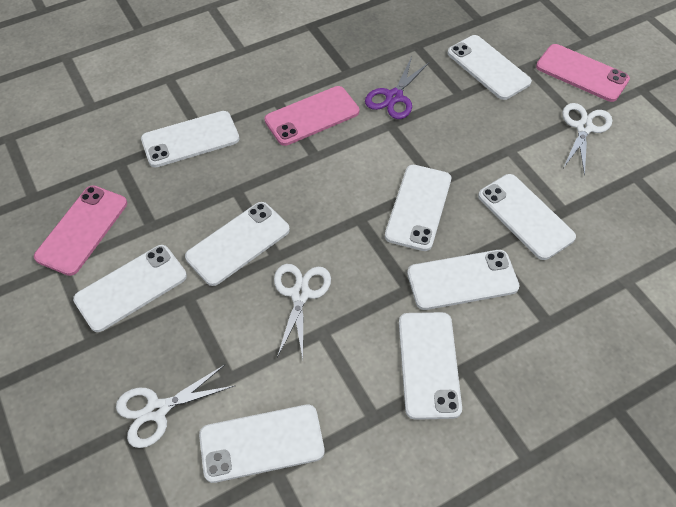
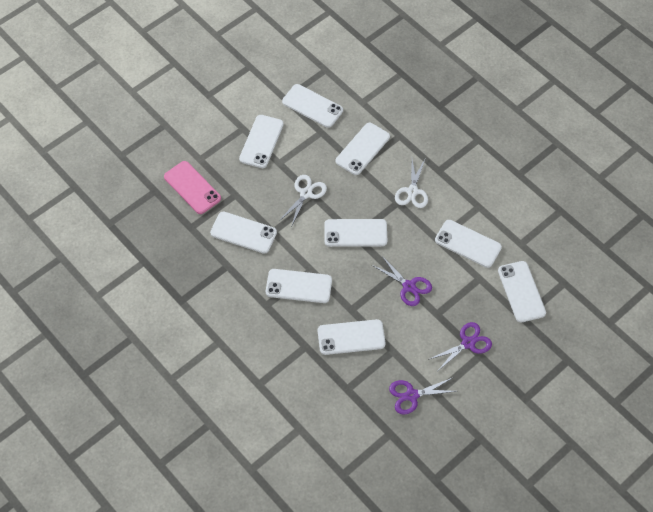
pink phone: [34,185,127,276] [264,86,359,146] [536,44,630,102] = 3 -> [164,161,221,214] = 1
purple scissors: [365,57,430,119] = 1 -> [372,256,432,306] [389,377,456,414] [428,322,492,371] = 3
white scissors: [116,365,234,448] [274,264,331,359] [562,103,612,176] = 3 -> [279,175,327,227] [395,159,428,208] = 2

